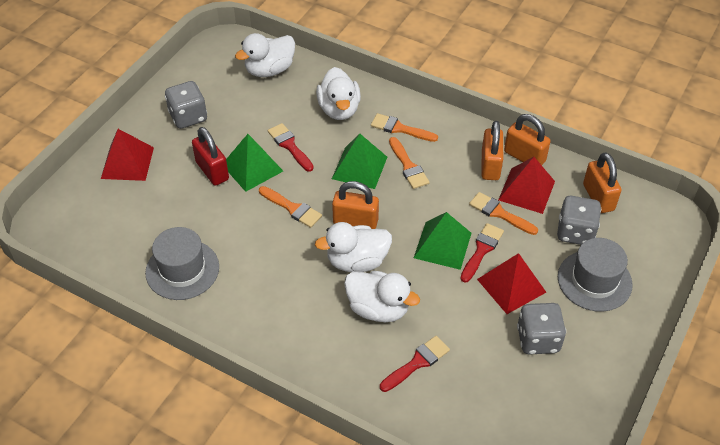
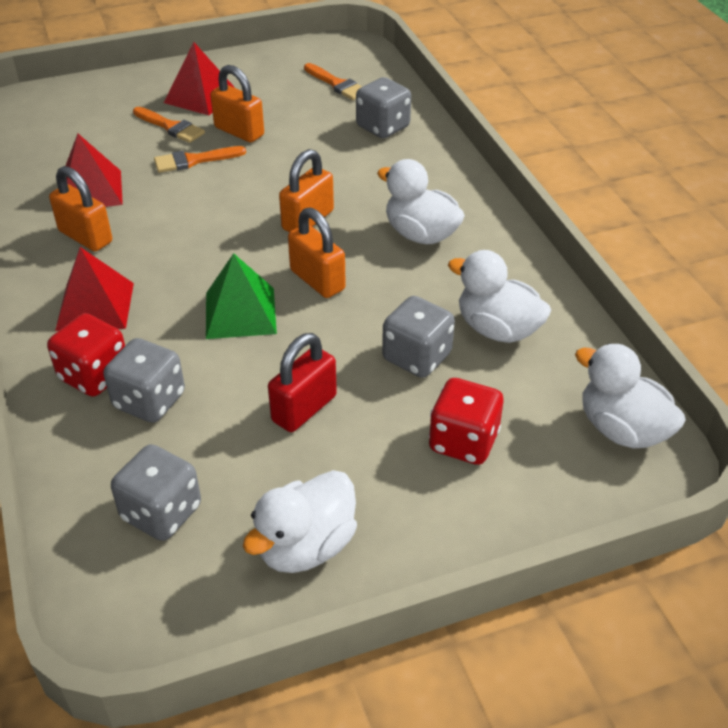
green pyramid: [226,134,283,192] [332,134,387,189] [414,212,471,270] = 3 -> [206,253,277,339] = 1
grey dice: [165,81,207,129] [517,303,566,354] [557,196,601,245] = 3 -> [103,338,185,423] [111,444,201,541] [356,77,411,138] [382,296,455,378] = 4
grey hat: [145,227,219,300] [558,238,633,312] = 2 -> none = 0
orange brush: [259,186,322,228] [371,113,438,142] [389,137,430,189] [469,192,538,235] = 4 -> [133,107,205,143] [154,146,246,173] [304,63,362,100] = 3
red brush: [268,123,314,172] [380,336,450,392] [460,223,504,283] = 3 -> none = 0
red dice: none = 0 -> [47,313,125,397] [428,378,503,465] = 2

